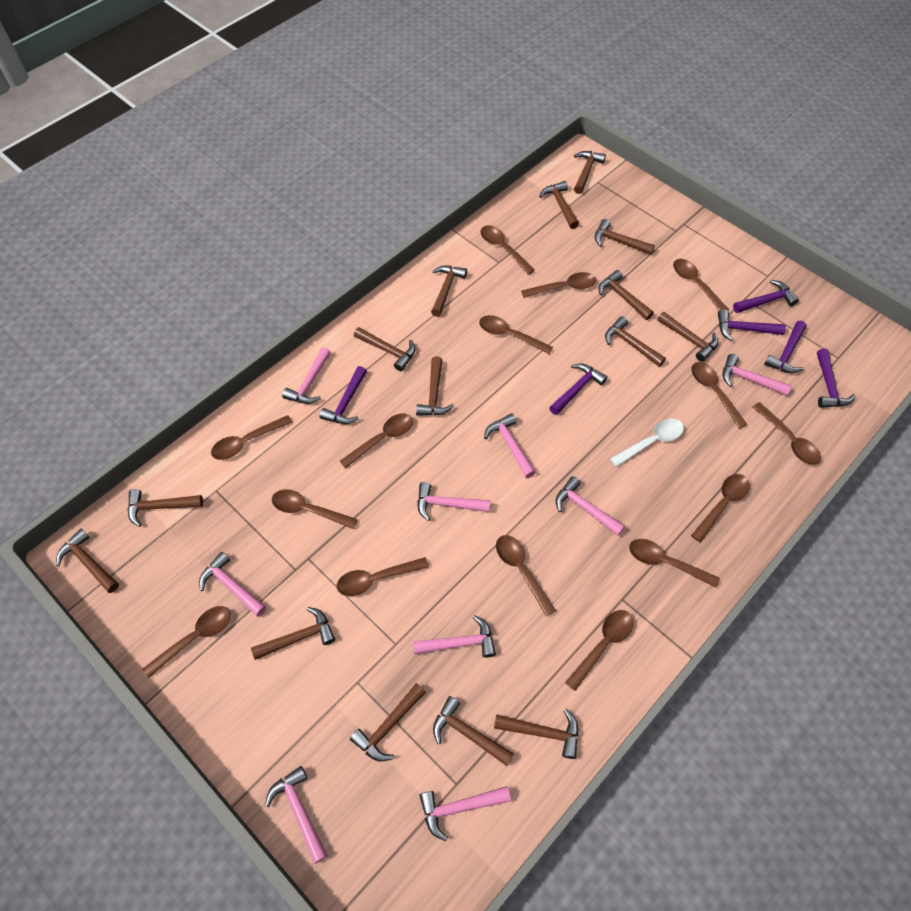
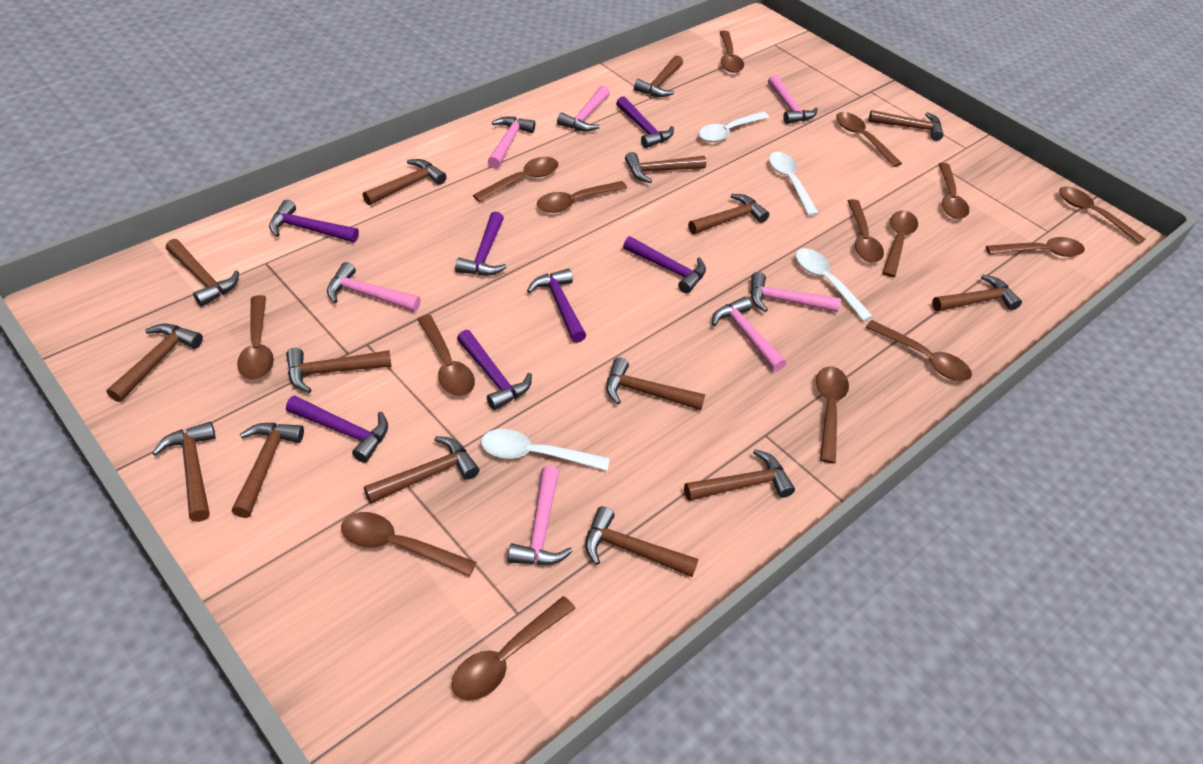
pink hammer: [199,552,266,617] [265,766,328,864] [282,347,331,404] [413,615,496,658] [417,482,491,521] [419,786,511,841] [484,413,536,478] [556,476,625,536] [723,354,792,396] = 9 -> [327,262,421,312] [488,117,535,168] [508,466,573,565] [557,86,610,132] [712,297,786,372] [750,272,841,312] [768,75,818,124] = 7
purple hammer: [320,366,367,424] [549,363,607,415] [718,309,786,341] [733,280,799,313] [764,321,807,373] [817,349,856,408] = 6 -> [269,200,359,242] [286,396,388,463] [455,212,507,276] [457,330,532,410] [527,269,586,343] [616,96,674,148] [623,236,706,294] = 7
white spoon: [610,419,684,467] = 1 -> [481,429,610,471] [699,111,769,142] [769,152,819,216] [796,248,873,321] = 4

